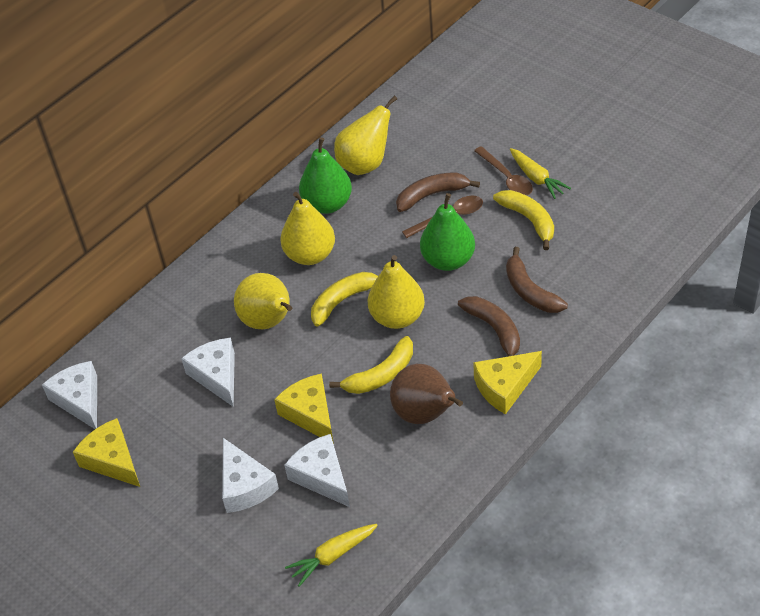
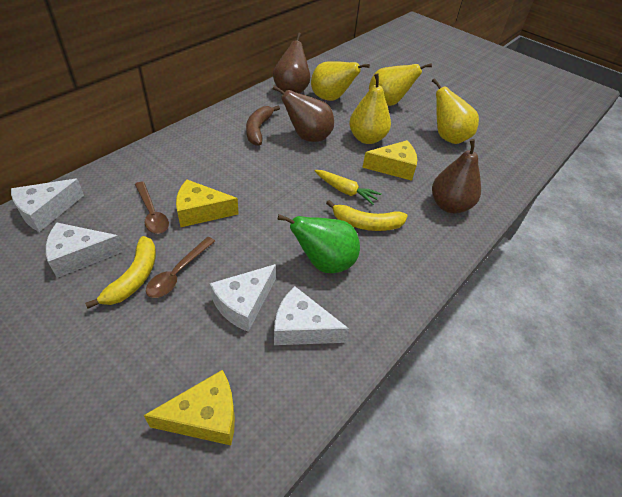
brown banana: [396,172,480,212] [458,296,520,356] [506,247,568,313] = 3 -> [246,105,280,146] = 1
brown pear: [390,364,463,424] = 1 -> [272,86,334,142] [273,33,310,94] [432,139,481,213] = 3
green pear: [299,137,352,214] [420,193,475,271] = 2 -> [278,214,360,273] = 1
yellow banana: [311,272,378,326] [329,336,413,394] [493,190,554,250] = 3 -> [85,236,156,309] [326,200,408,231] = 2
yellow carrot: [285,524,378,587] [510,148,571,199] = 2 -> [315,170,382,205] = 1

